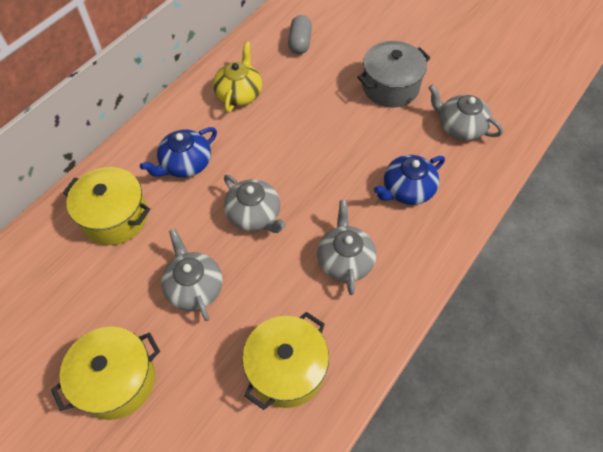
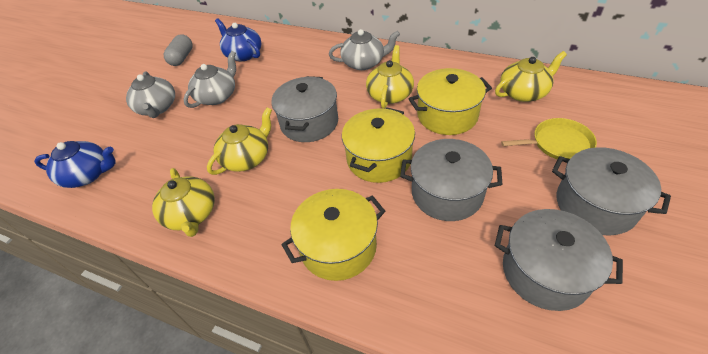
grey pot: [357,41,430,108] = 1 -> [272,76,338,142] [400,139,503,221] [495,209,623,311] [552,147,671,236] = 4
grey teapot: [161,229,223,321] [224,175,286,233] [317,200,376,295] [428,85,503,141] = 4 -> [126,71,175,118] [183,51,236,108] [329,29,400,70] = 3
yellow pan: none = 0 -> [501,118,597,159] = 1
yellow teapot: [213,42,262,113] = 1 -> [152,168,215,237] [207,107,272,175] [366,45,414,109] [495,51,567,102] = 4

